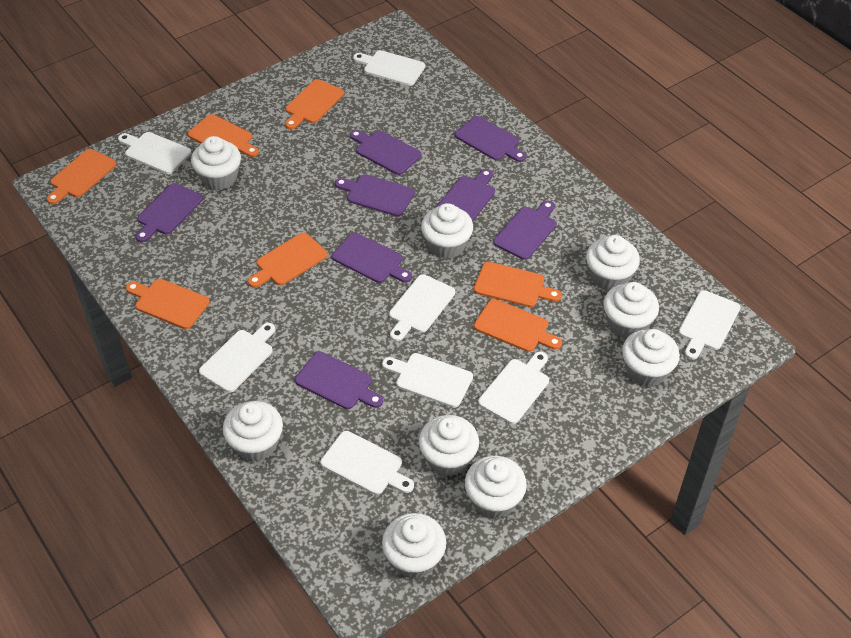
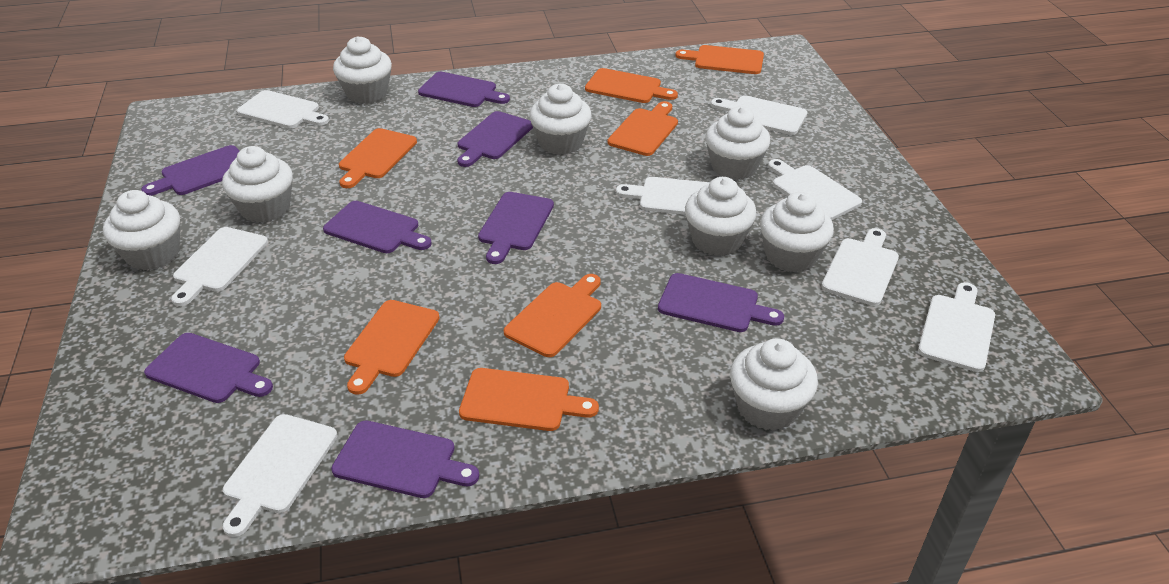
white cupcake: [191,136,241,190] [223,401,283,462] [382,513,446,579] [419,415,479,476] [421,203,473,259] [465,456,527,519] [586,235,640,291] [604,282,659,339] [622,329,680,387] = 9 -> [103,190,180,270] [222,146,293,223] [333,36,392,104] [529,84,592,155] [685,177,757,256] [705,106,770,180] [730,338,818,431] [760,192,834,272] = 8

